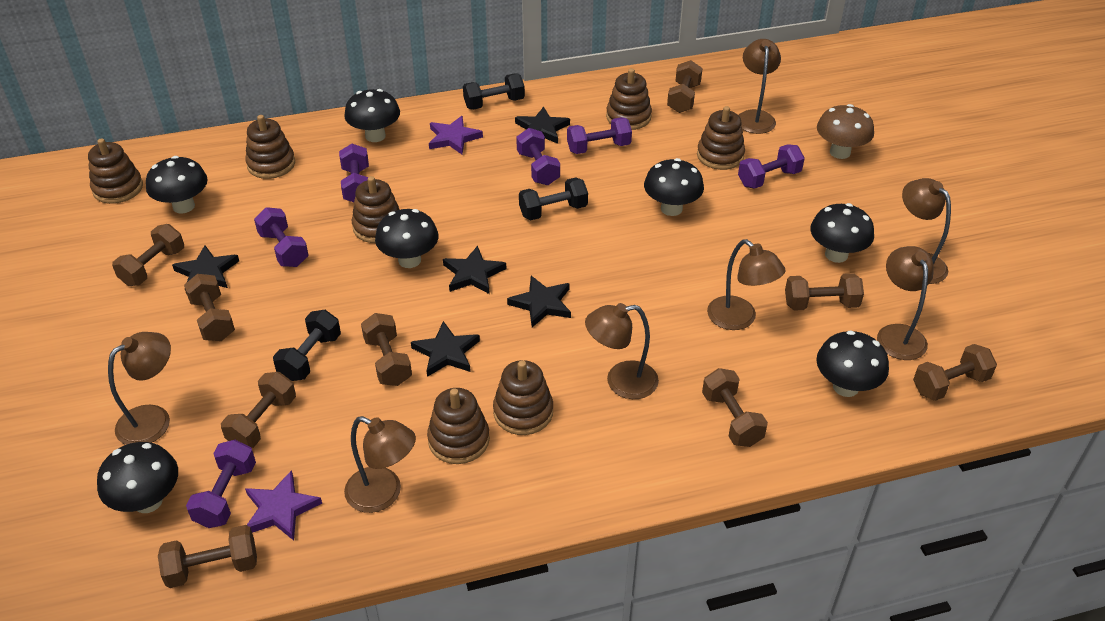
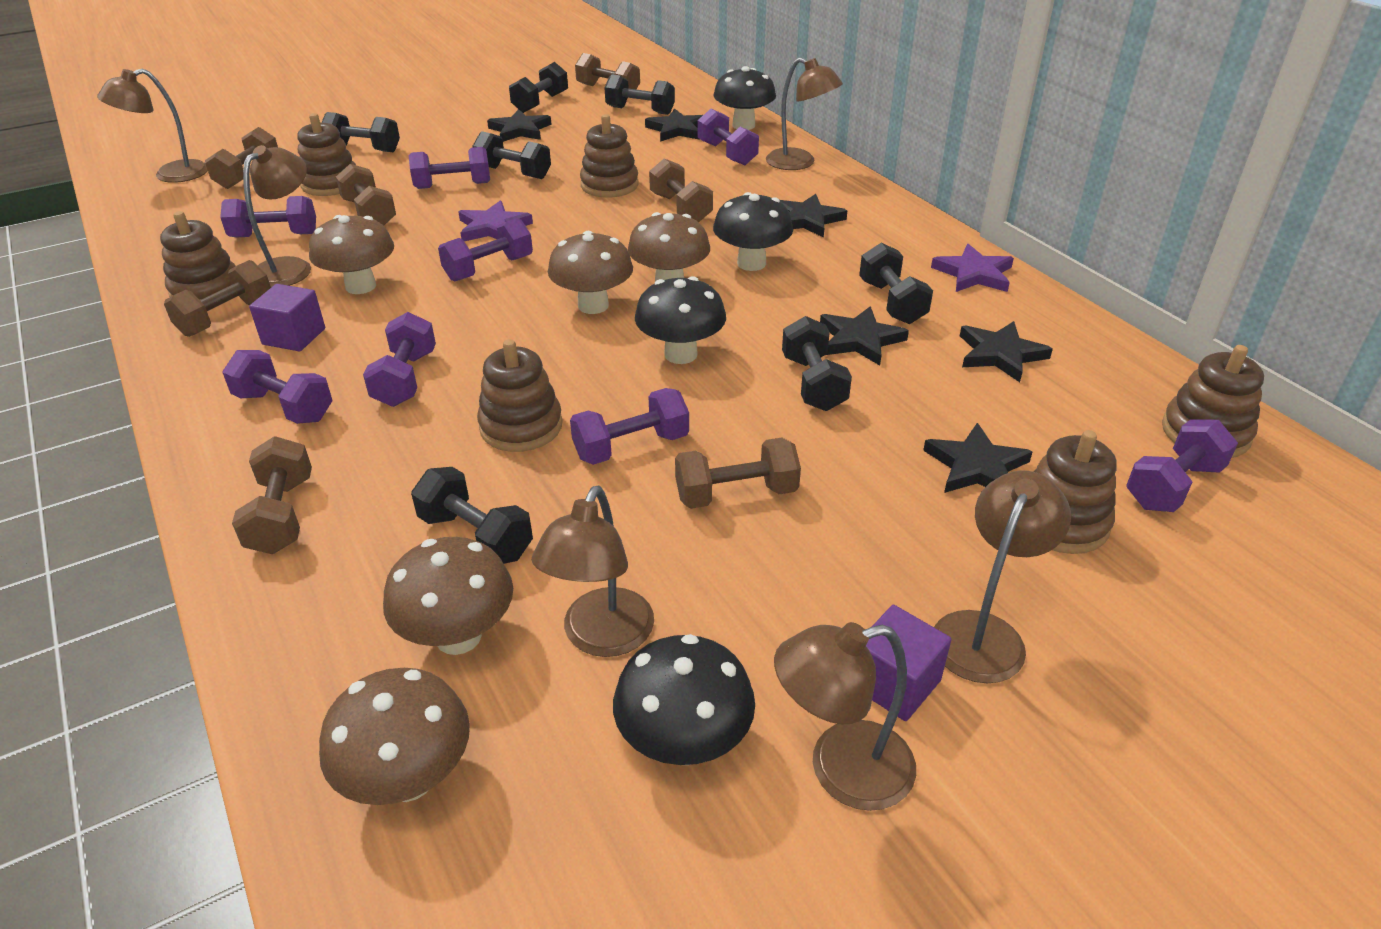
black dumbbell: [273,310,341,381] [463,73,525,110] [519,177,588,220] = 3 -> [322,112,400,152] [411,467,533,564] [472,131,551,179] [509,62,568,113] [605,74,675,115] [782,316,852,411] [859,243,933,324] = 7
black mushroom: [97,442,178,513] [146,156,208,213] [344,89,400,142] [375,209,438,268] [644,158,704,216] [810,203,874,263] [816,331,889,397] = 7 -> [613,634,755,765] [635,276,726,364] [713,66,776,130] [713,192,793,271] = 4
black star: [172,245,239,294] [411,321,480,377] [443,246,506,294] [507,276,571,327] [515,107,570,144] = 5 -> [487,109,552,142] [645,108,703,142] [780,194,847,238] [820,306,909,366] [923,423,1033,493] [960,321,1053,382] = 6
brown dumbbell: [112,224,184,286] [158,525,257,588] [184,274,235,341] [221,372,296,448] [361,313,412,386] [667,60,703,113] [702,368,768,447] [785,273,864,311] [913,344,997,401] = 9 -> [164,260,271,337] [205,127,278,189] [232,436,312,554] [336,164,396,226] [575,53,640,89] [649,158,713,222] [675,438,801,509] = 7
brown lamp: [108,332,171,445] [344,416,416,513] [585,303,659,399] [707,239,785,330] [738,39,781,134] [877,246,934,360] [902,178,951,284] = 7 -> [97,68,208,183] [243,145,311,287] [532,486,654,657] [766,57,843,170] [774,622,916,811] [934,470,1071,683] = 6
brown mushroom: [817,104,874,159] = 1 -> [309,215,394,294] [319,668,470,805] [383,537,513,655] [548,231,633,314] [628,212,710,281] = 5
brown stacking toy: [88,138,143,204] [245,115,295,179] [352,176,400,243] [427,388,490,464] [493,360,553,435] [606,68,652,130] [697,106,745,170] = 7 -> [160,211,236,300] [297,113,356,196] [477,339,563,452] [580,114,639,198] [1033,430,1117,554] [1162,345,1264,458] = 6
purple cube: none = 0 -> [249,284,325,352] [866,605,952,721] = 2
purple dumbbell: [186,440,256,528] [254,207,309,267] [339,144,369,202] [516,128,560,185] [567,117,632,154] [738,144,805,188] = 6 -> [220,196,316,237] [222,350,332,424] [363,312,436,407] [409,147,490,189] [438,218,533,281] [570,388,689,465] [698,109,759,165] [1126,419,1238,512] = 8

